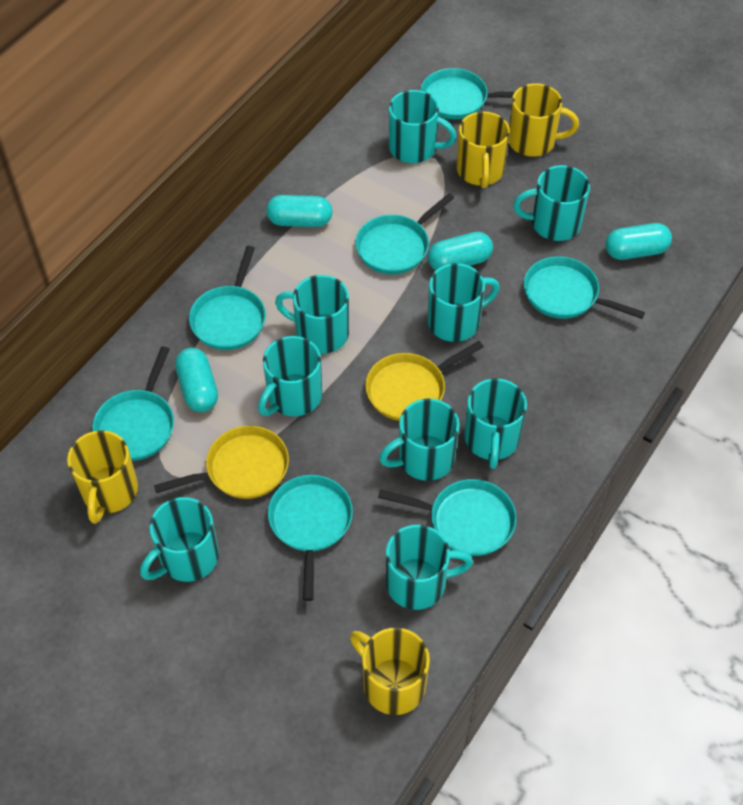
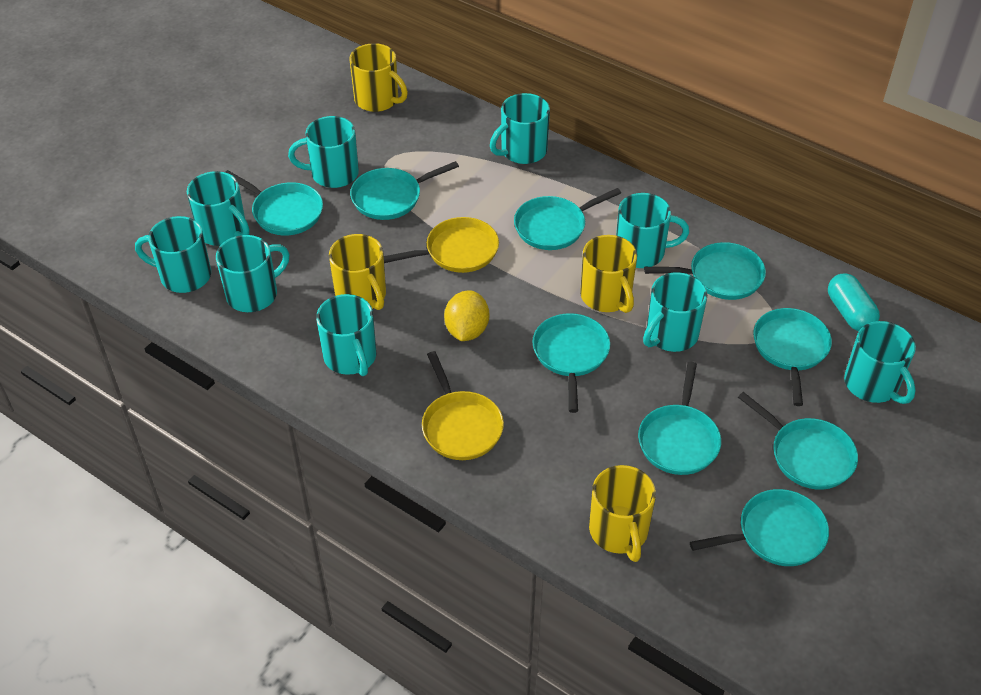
turquoise capsule: [175,348,218,412] [266,195,332,227] [428,232,493,270] [605,223,672,260] = 4 -> [828,273,880,331] = 1
turquoise pan: [92,346,174,461] [189,246,266,350] [268,475,353,601] [355,194,454,274] [378,479,517,556] [421,68,515,119] [524,256,645,319] = 7 -> [225,170,323,235] [350,161,459,220] [514,188,621,250] [532,313,610,413] [638,362,721,475] [644,242,766,300] [690,489,829,566] [738,392,858,490] [753,308,832,406] = 9
yellow lemon: none = 0 -> [444,290,489,341] = 1

